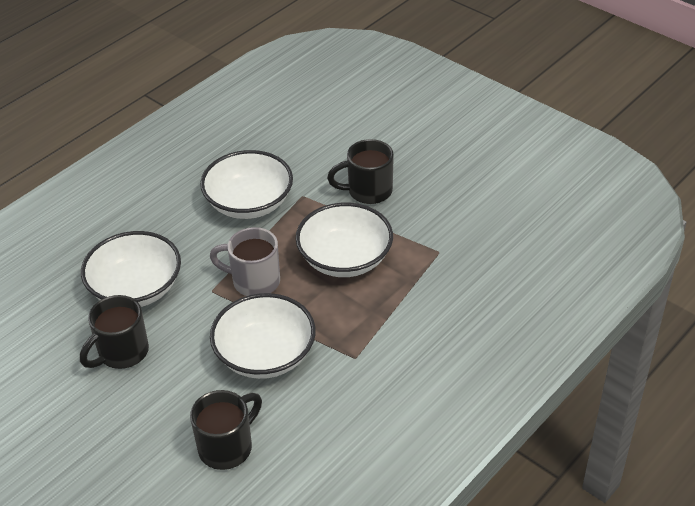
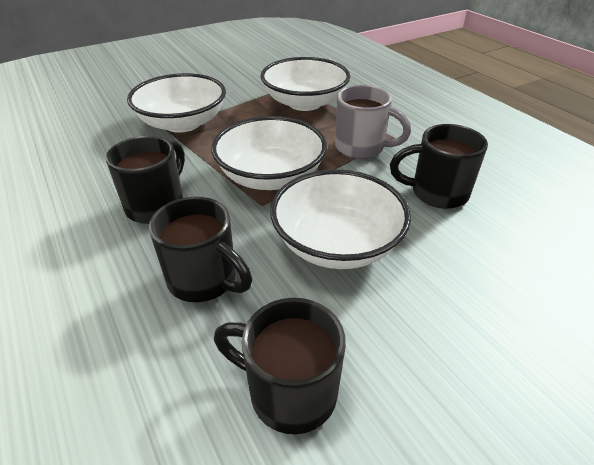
black mug: [80,295,149,369] [190,390,262,470] [327,139,394,204] = 3 -> [106,136,185,224] [149,197,252,302] [214,298,346,434] [390,124,488,209] = 4

